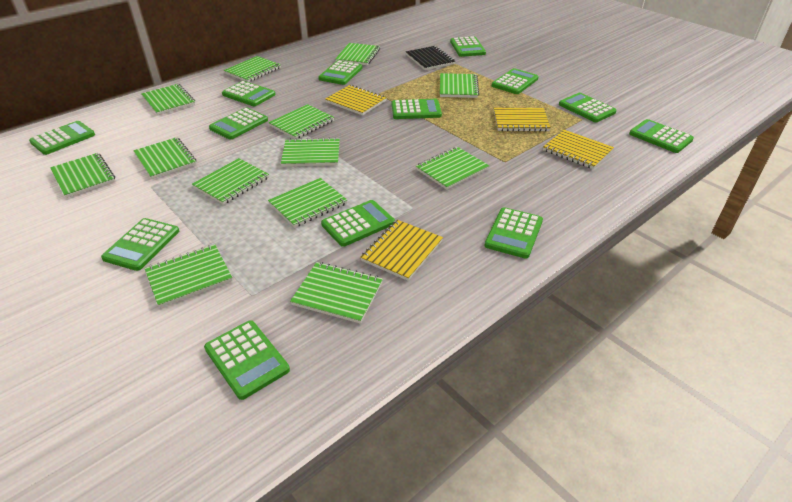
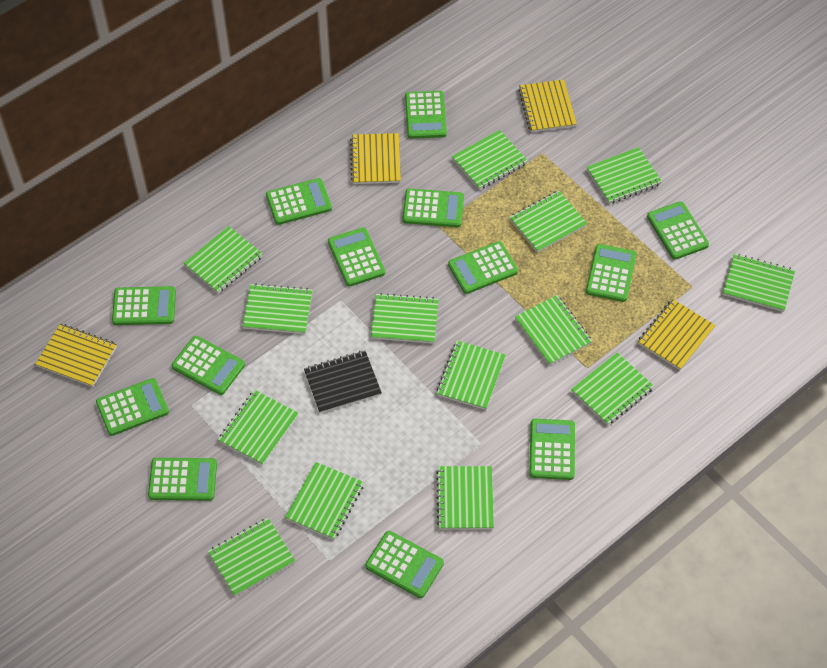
green notebook: [50,153,115,198] [133,137,196,179] [141,84,195,115] [144,244,233,308] [192,158,269,205] [224,56,281,82] [268,178,347,228] [269,104,334,139] [281,137,340,167] [290,262,383,324] [335,43,380,65] [416,147,489,190] [440,73,479,98] = 13 -> [184,226,263,293] [208,518,295,596] [218,390,299,465] [242,283,313,334] [285,462,364,540] [371,293,439,344] [436,341,506,410] [436,466,494,530] [452,130,528,190] [510,191,588,253] [515,295,592,365] [571,352,654,425] [586,147,662,204] [723,253,795,312] = 14

